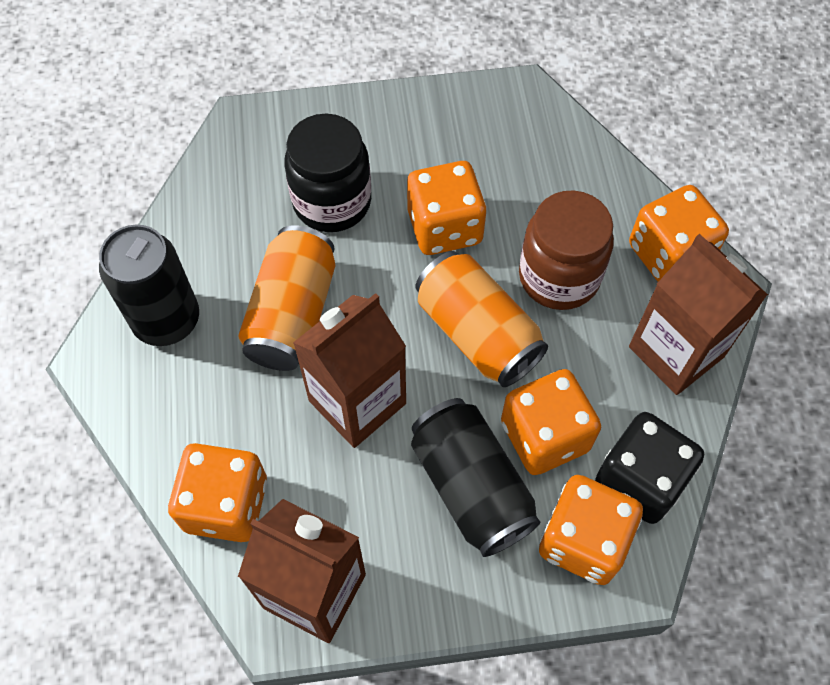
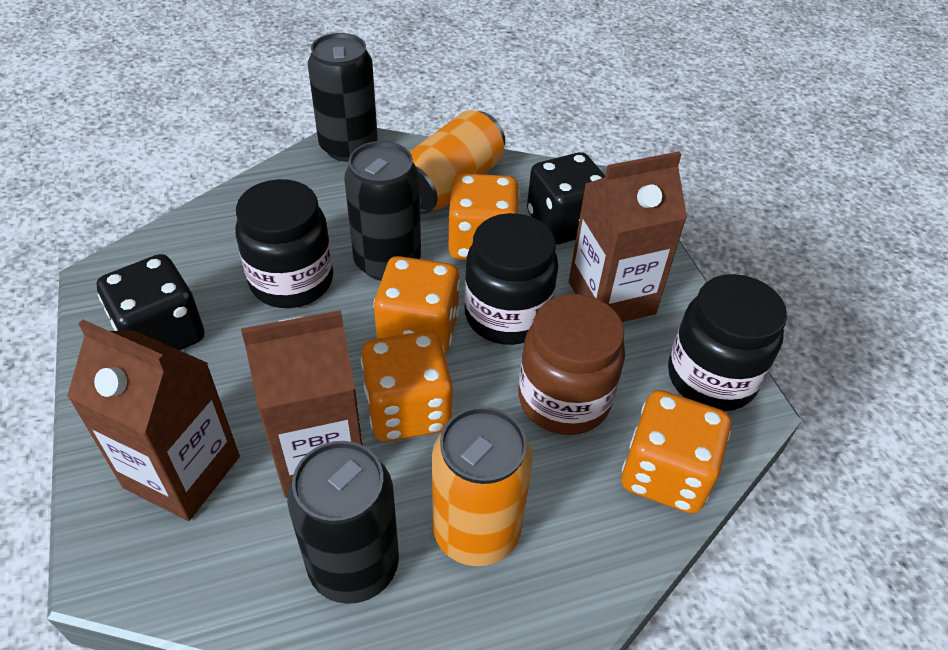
black can: [99,225,199,346] [411,398,540,557] = 2 -> [287,441,399,604] [308,33,378,162] [344,141,421,281] = 3
black dice: [595,412,704,524] = 1 -> [97,254,204,350] [527,152,605,244] = 2
black jar: [284,114,371,232] = 1 -> [235,179,333,308] [464,213,558,345] [668,274,787,411] = 3
orange dice: [168,443,267,542] [407,161,487,255] [501,369,601,475] [539,475,643,585] [629,185,729,282] = 5 -> [361,331,453,442] [373,256,460,355] [449,173,520,260] [621,390,731,514] = 4

